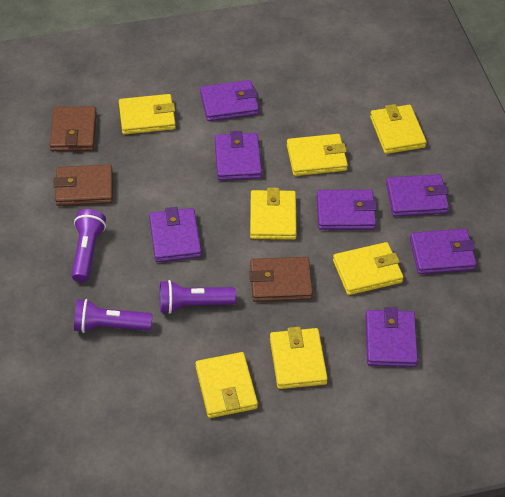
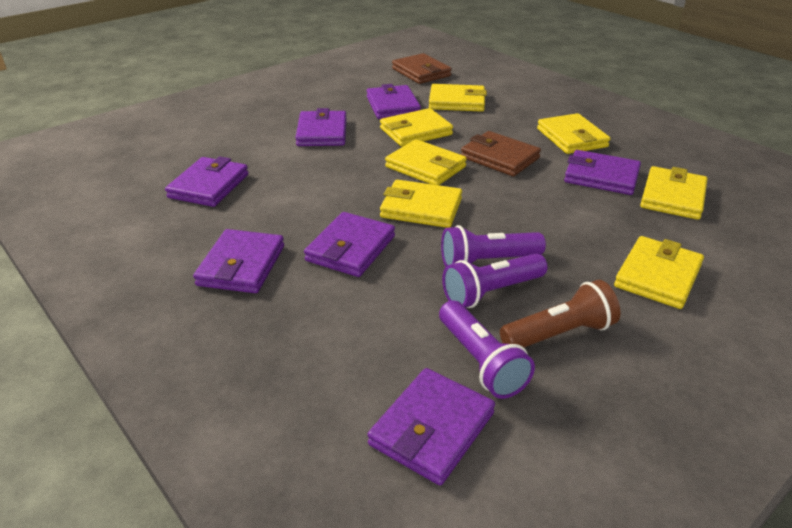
brown flashlight: none = 0 -> [500,280,621,347] = 1
brown wallet: [50,106,97,151] [54,164,113,206] [249,257,313,302] = 3 -> [392,53,452,84] [461,131,541,176] = 2

